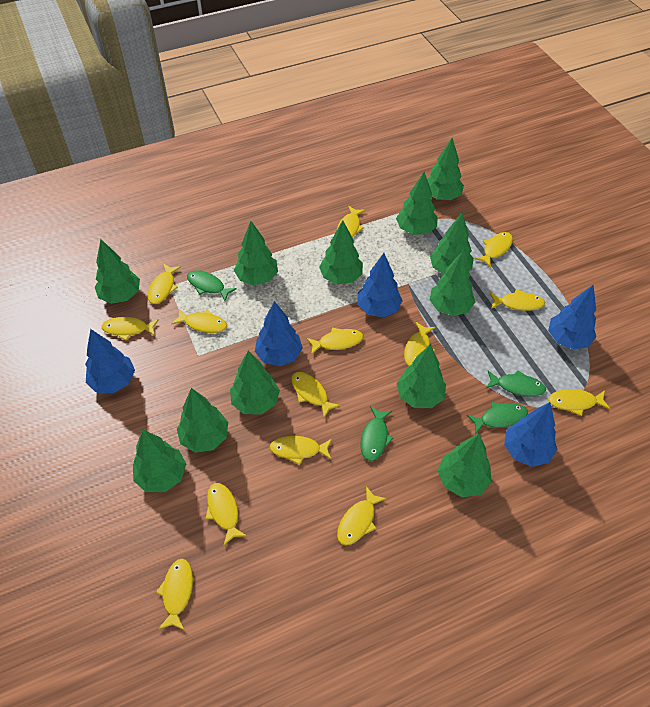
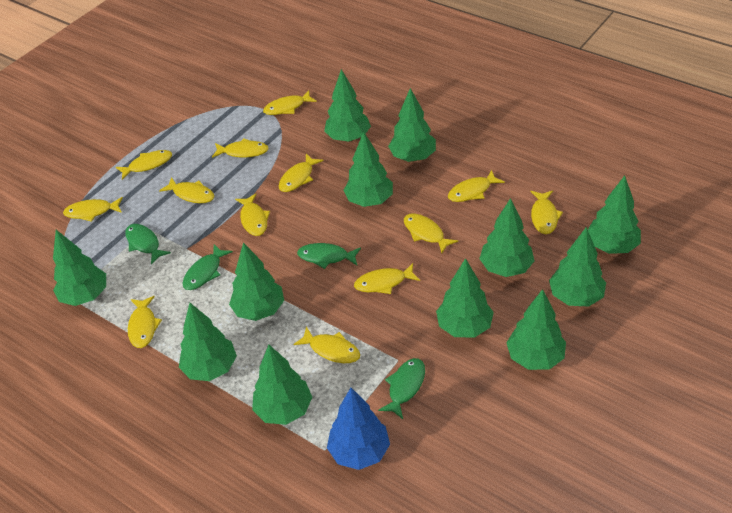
blue tree: [85,329,135,393] [255,301,303,366] [357,253,403,317] [504,402,557,467] [548,285,596,350] = 5 -> [327,388,390,470] = 1
yellow fish: [102,317,159,340] [148,263,181,304] [156,558,193,630] [171,309,227,333] [206,483,247,545] [269,436,332,465] [291,372,341,417] [307,328,363,355] [337,206,366,238] [337,486,387,545] [404,322,436,366] [474,232,513,268] [490,289,545,311] [548,389,610,416] = 14 -> [63,197,123,222] [116,150,172,180] [128,296,162,348] [159,177,215,203] [212,138,269,158] [235,193,270,236] [263,90,317,115] [279,154,323,192] [293,327,360,363] [354,263,420,294] [404,214,458,253] [448,170,505,202] [531,191,563,234] = 13

